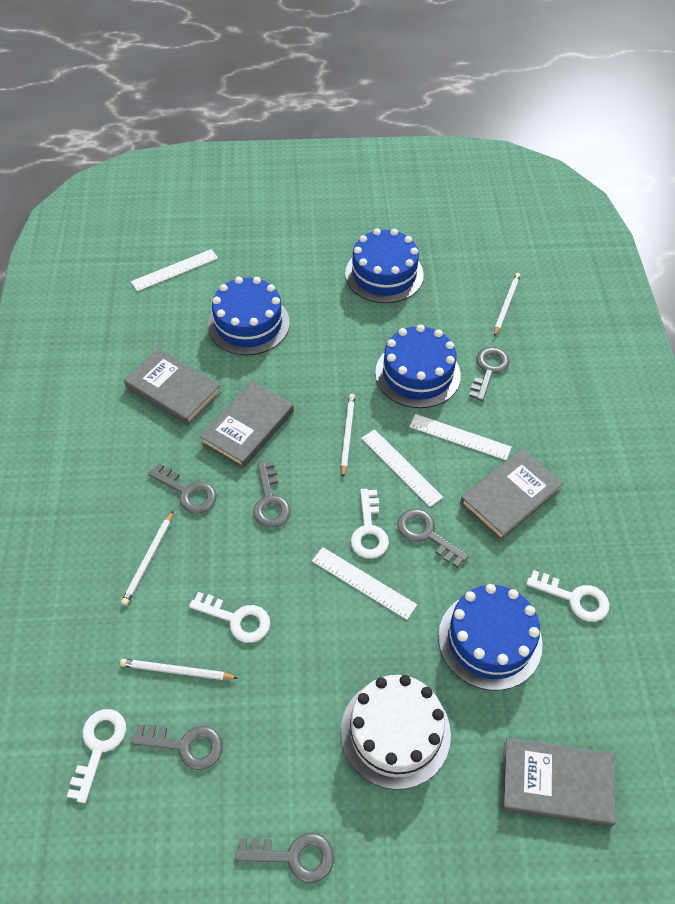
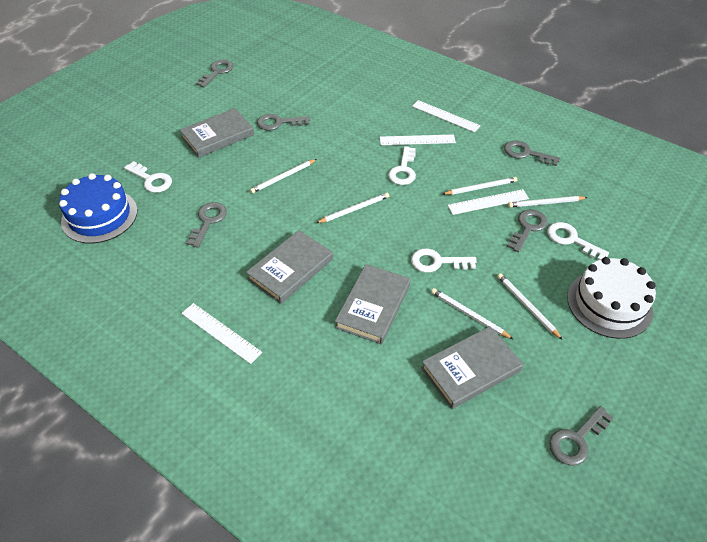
blue cake: [208,277,290,355] [345,228,424,303] [375,325,461,408] [438,584,543,690] = 4 -> [59,173,138,243] = 1
white pencil: [120,659,238,680] [121,511,173,606] [341,394,355,478] [494,273,521,337] = 4 -> [250,159,317,193] [316,193,389,223] [431,288,513,339] [443,177,517,195] [497,273,562,339] [508,196,588,207] = 6

